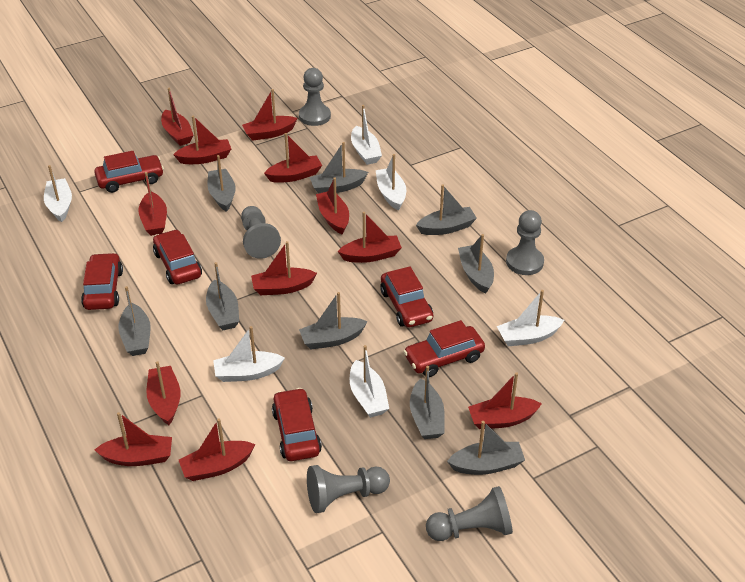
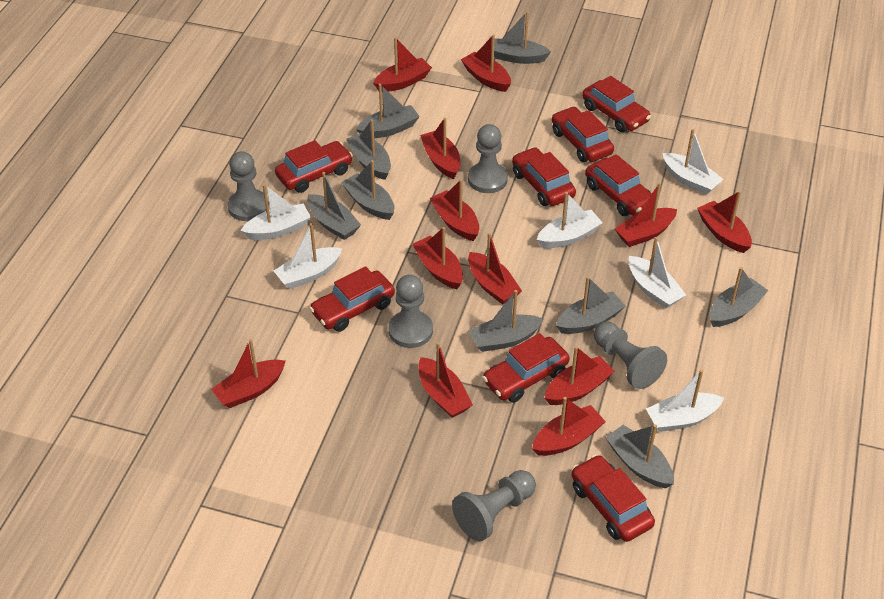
red car: [81,253,123,310] [94,151,164,193] [153,229,202,284] [272,388,322,461] [380,266,433,328] [403,320,485,377] = 6 -> [275,140,353,193] [309,266,395,332] [482,333,570,403] [512,147,576,206] [552,106,614,162] [572,454,655,542] [582,76,651,132] [585,154,652,216] = 8

